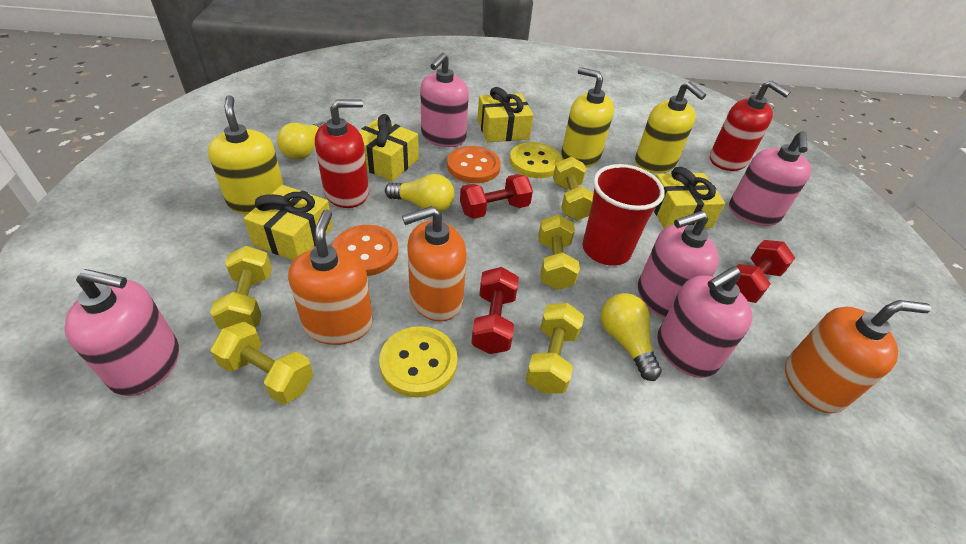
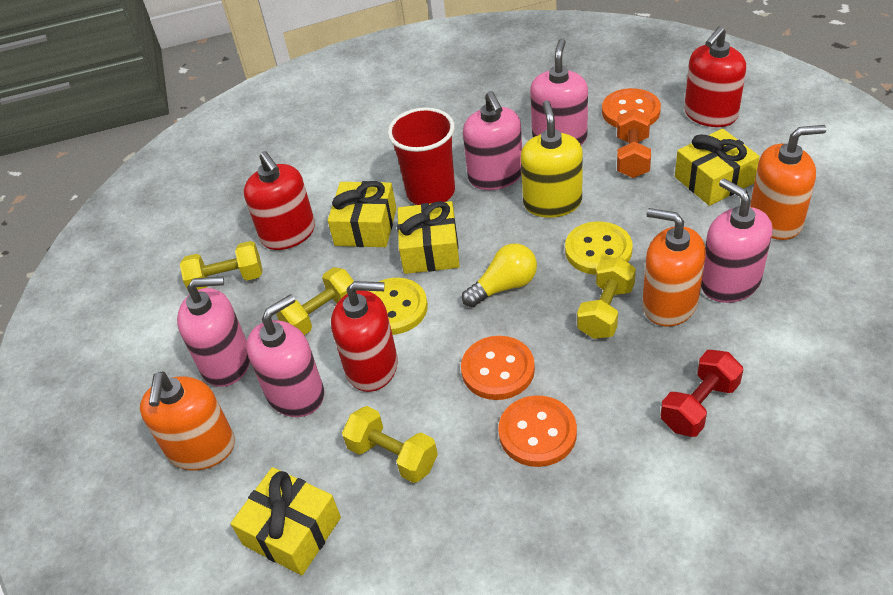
orange button: [332,225,398,276] [447,146,501,183] = 2 -> [461,336,535,400] [498,395,577,467] [602,88,661,127] = 3
orange dumbbell: none = 0 -> [617,109,651,178] = 1
red dumbbell: [460,174,533,219] [471,267,519,354] [736,240,795,303] = 3 -> [661,350,743,437] = 1
red soap dispenser: [315,99,369,208] [710,80,790,171] = 2 -> [244,151,315,250] [331,281,398,392] [684,26,746,127] = 3
yellow dumbbell: [210,246,272,329] [211,322,313,404] [526,303,584,394] [538,214,580,290] [553,156,594,221] = 5 -> [180,241,262,290] [276,267,354,335] [342,406,438,483] [577,257,636,339] = 4
yellow light bulb: [277,121,325,160] [385,174,454,212] [601,293,662,381] = 3 -> [462,244,537,307] = 1
yellow soap dispenser: [208,95,284,214] [561,67,614,167] [635,81,706,174] = 3 -> [521,100,583,218] = 1

